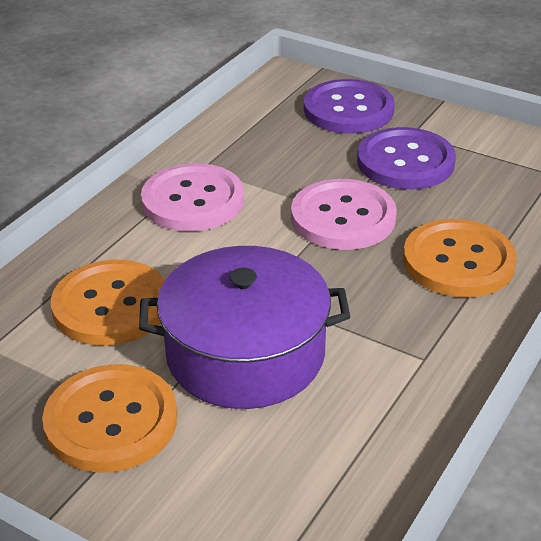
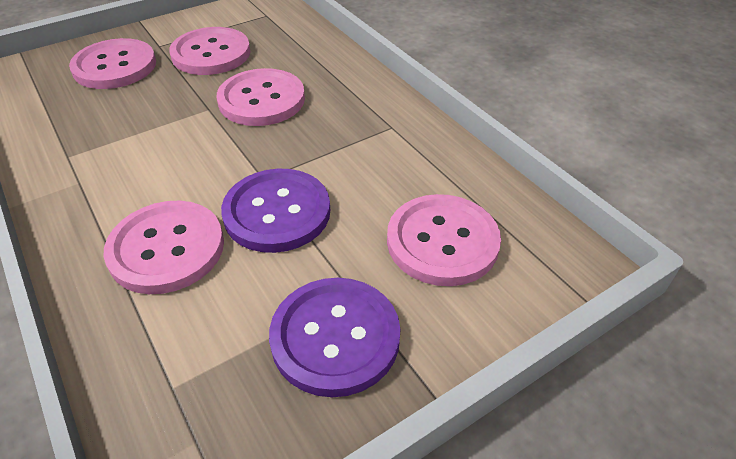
orange button: [42,364,177,473] [51,260,165,346] [403,219,517,298] = 3 -> none = 0
pink button: [141,163,244,231] [291,179,397,250] = 2 -> [69,38,156,89] [104,200,224,294] [169,27,250,75] [216,68,305,126] [387,194,501,286] = 5
purple pot: [139,246,350,409] = 1 -> none = 0

